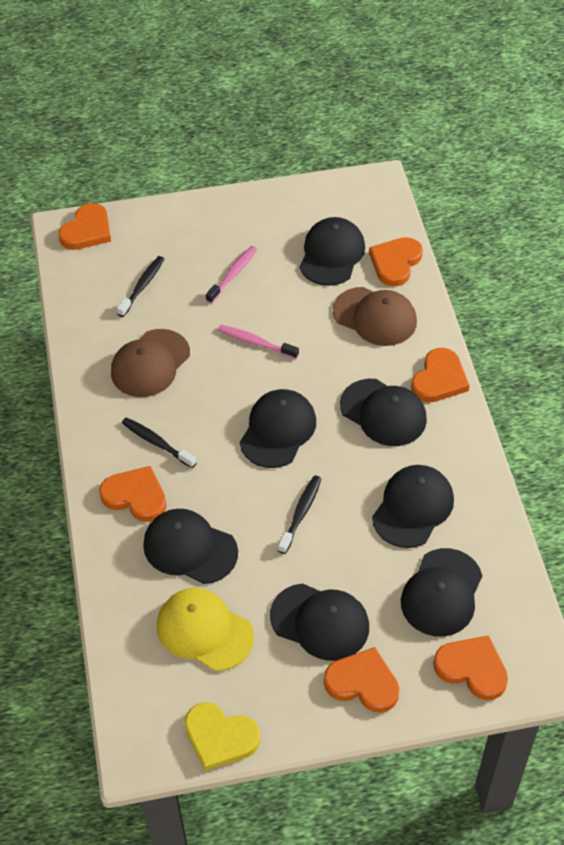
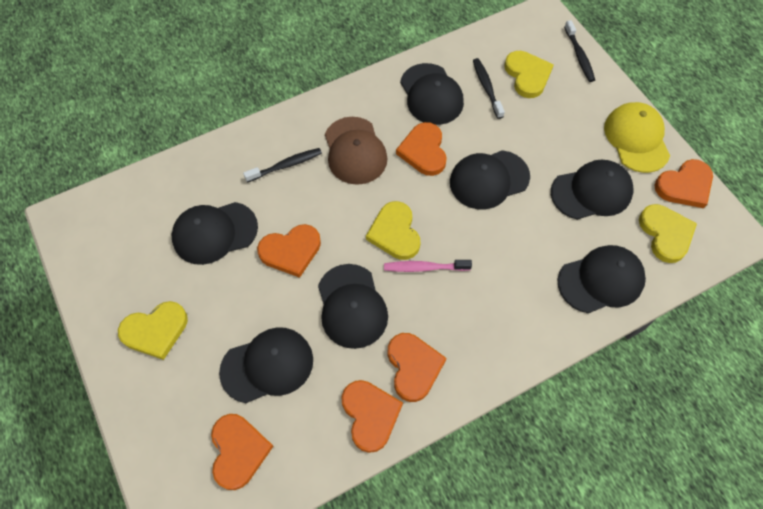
brown cap: [111,329,190,397] [333,287,417,346] = 2 -> [325,117,387,185] = 1
pink toothbrush: [206,246,257,304] [218,325,299,359] = 2 -> [384,260,472,272] = 1
yellow heart: [184,702,260,771] = 1 -> [118,301,188,360] [366,201,420,260] [504,51,554,98] [639,204,697,263] = 4

